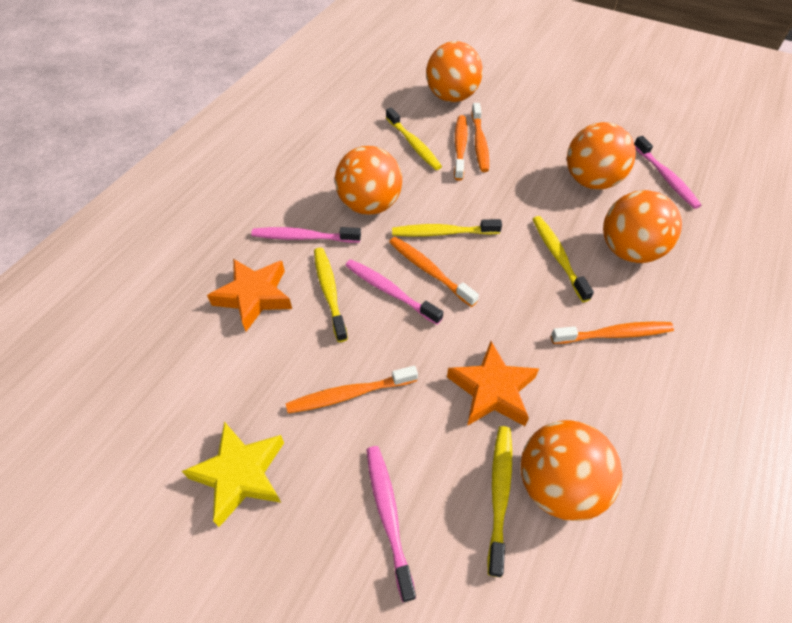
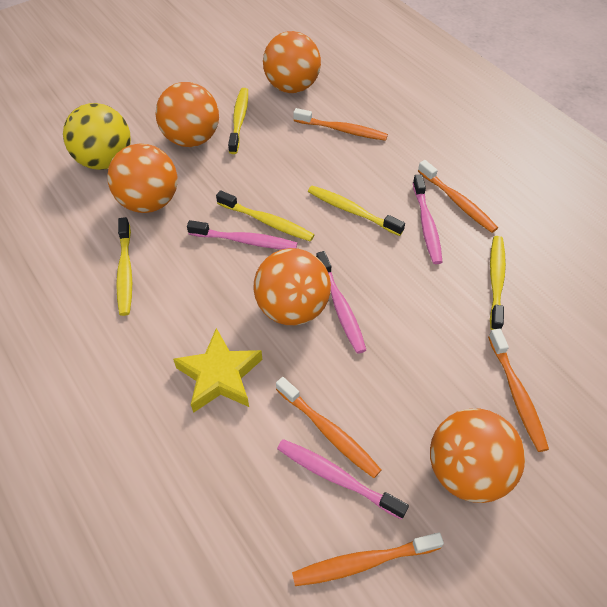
orange star: [207,259,292,331] [447,341,539,426] = 2 -> none = 0
yellow ball: none = 0 -> [63,103,131,170] = 1

